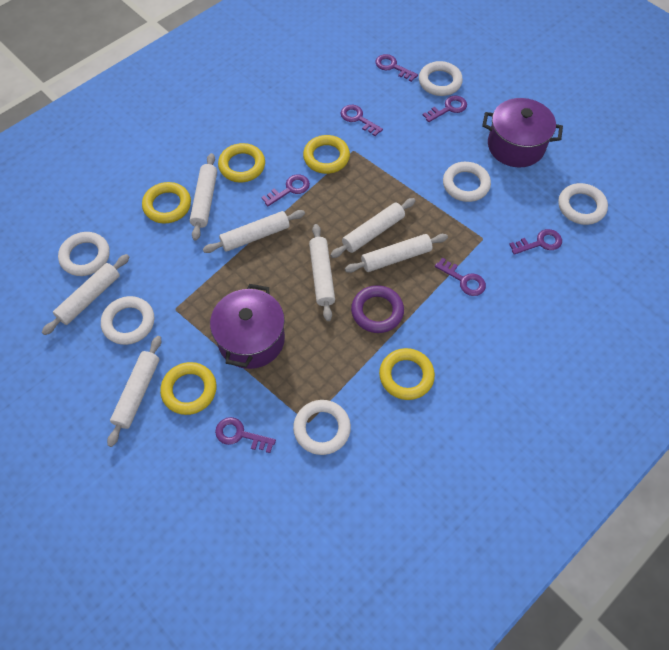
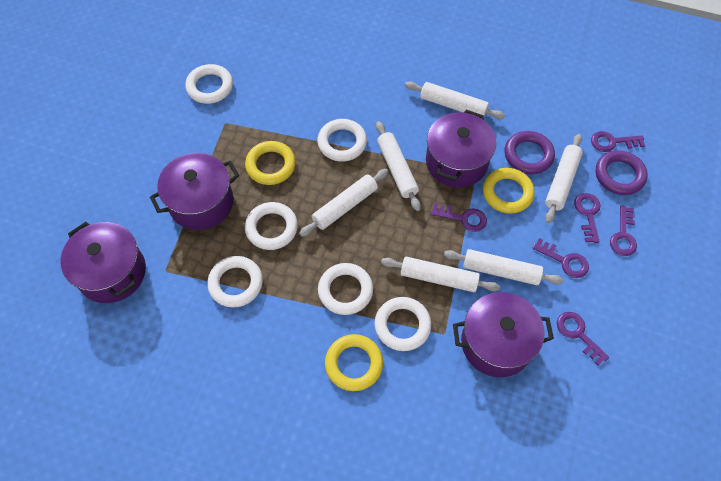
purple key: [215,417,276,453] [261,175,310,206] [340,105,383,136] [376,54,418,82] [423,96,467,122] [435,257,486,296] [509,229,562,255] = 7 -> [431,203,487,232] [533,238,589,278] [557,312,609,365] [574,193,600,243] [591,131,645,152] [610,206,637,256] = 6
purple pot: [210,284,285,369] [482,98,563,167] = 2 -> [60,222,146,303] [150,153,239,230] [426,110,496,188] [453,292,554,377] = 4
purple ring: [351,285,404,333] = 1 -> [505,131,555,174] [596,150,647,195] = 2
white rolling pin: [42,254,129,335] [107,336,161,447] [190,153,217,241] [203,210,305,253] [309,224,335,321] [330,198,415,258] [345,234,448,273] = 7 -> [299,169,389,237] [376,121,421,211] [381,257,500,292] [405,81,505,119] [444,249,563,285] [545,134,583,223] = 6
yellow ring: [142,182,191,224] [160,362,216,415] [218,143,265,182] [303,135,350,174] [379,348,435,400] = 5 -> [245,141,296,185] [325,334,383,391] [483,168,535,214] = 3

